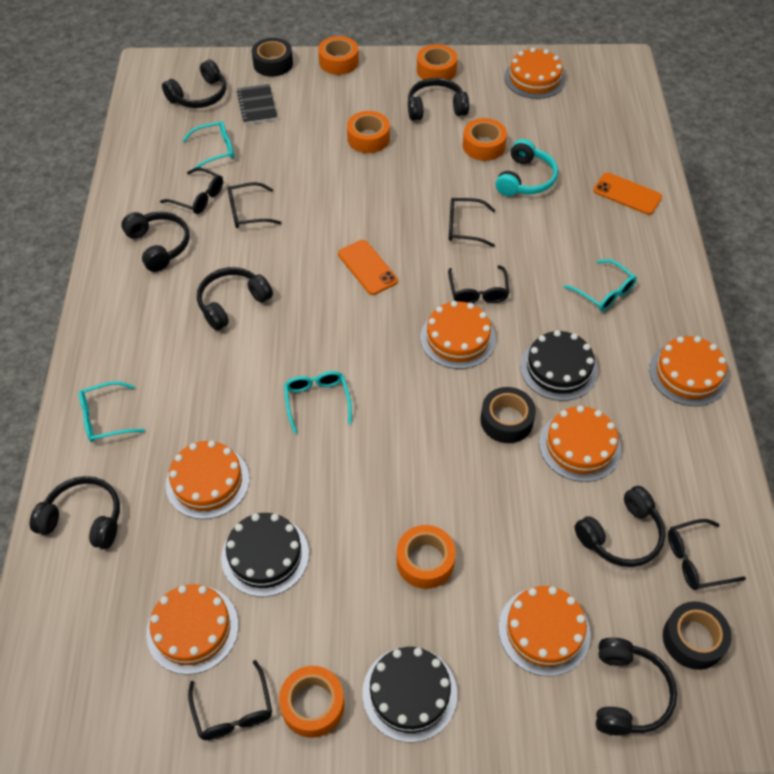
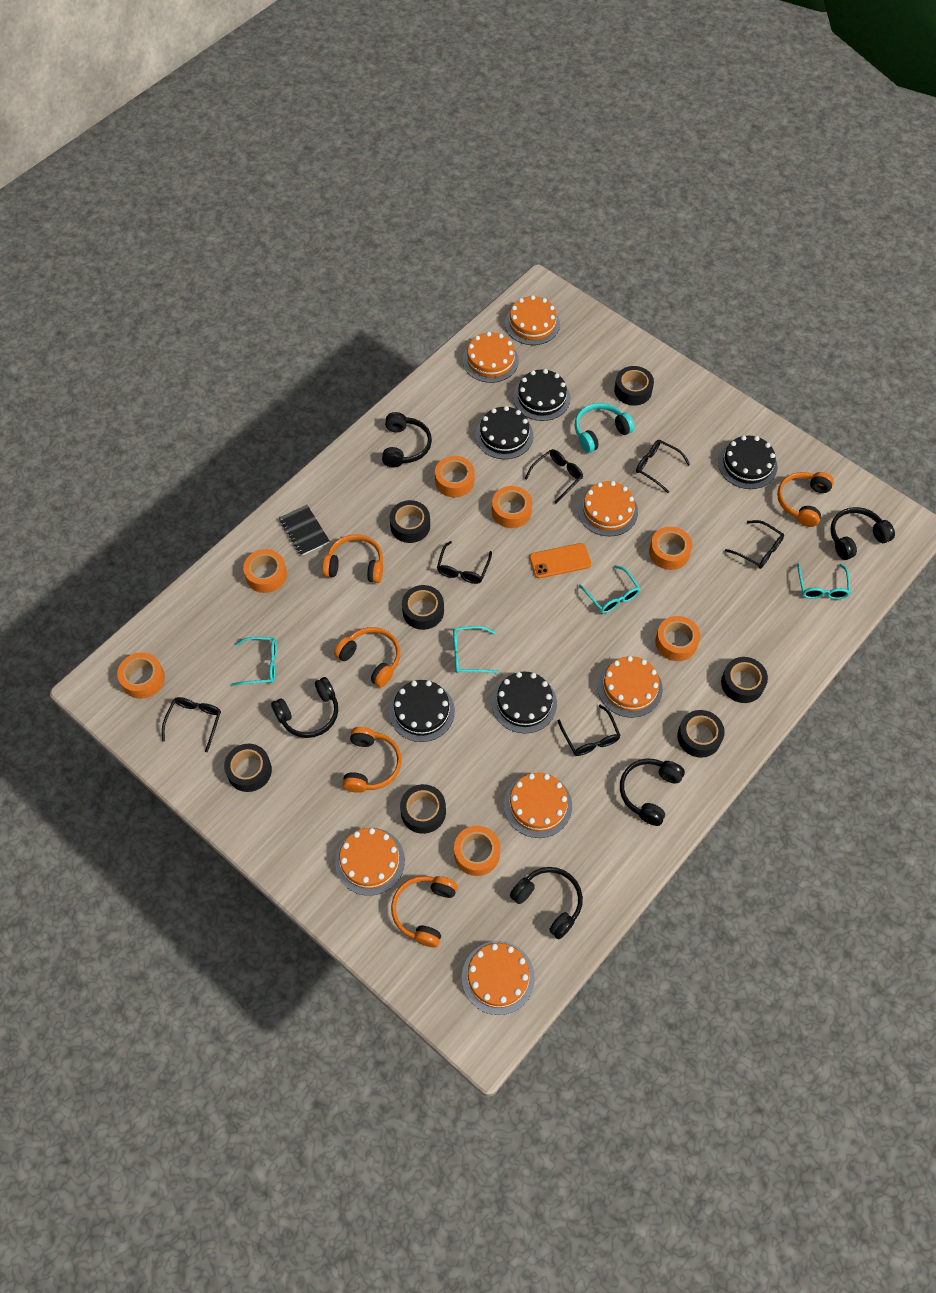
black cake: [221,513,309,597] [362,647,457,743] [520,330,598,401] = 3 -> [389,680,455,742] [475,406,533,459] [492,672,557,734] [513,369,571,421] [718,435,777,489] = 5
black headphones: [30,476,120,549] [121,211,190,272] [162,60,226,108] [197,267,273,331] [408,78,469,121] [574,486,665,567] [596,638,677,736] = 7 -> [271,677,338,738] [382,412,432,467] [510,867,583,939] [620,758,685,826] [830,507,895,560] = 5
black tape: [252,38,293,77] [480,387,536,443] [663,601,732,670] = 3 -> [224,744,272,792] [390,500,430,543] [400,784,446,834] [402,585,444,630] [614,366,654,406] [677,710,725,758] [721,657,768,703] = 7
orange headphones: none = 0 -> [322,534,383,583] [334,627,400,687] [342,727,401,793] [391,876,458,947] [777,472,834,527] = 5
orange phone: [338,240,398,295] [593,173,662,215] = 2 -> [529,543,591,578] = 1
orange tape: [279,666,344,738] [318,36,359,75] [347,111,390,153] [396,525,456,589] [417,44,457,80] [463,118,507,161] = 6 -> [117,652,165,699] [243,549,287,593] [435,456,474,497] [454,826,500,876] [492,486,532,528] [649,527,692,570] [655,616,700,661] = 7

